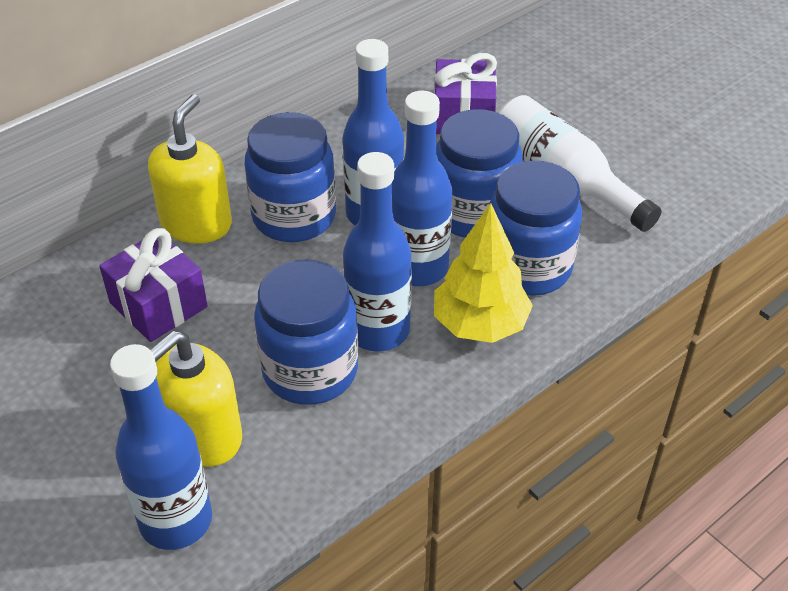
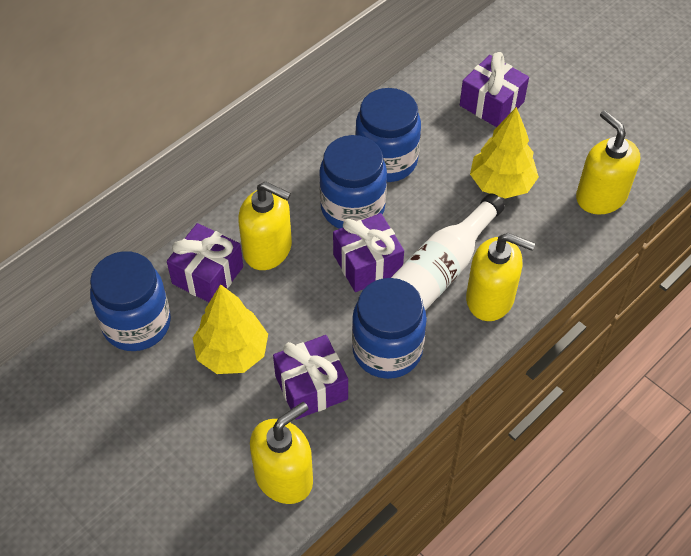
blue bottle: [110,344,212,550] [343,39,405,225] [343,152,412,352] [392,91,452,286] = 4 -> none = 0
purple gift: [99,228,208,342] [434,53,497,134] = 2 -> [167,223,243,302] [273,335,348,420] [333,213,404,292] [460,52,529,127] = 4
yellow soap dispenser: [148,94,232,243] [150,330,242,467] = 2 -> [238,181,292,270] [250,402,313,504] [466,233,535,321] [576,110,640,214] = 4
yellow tree: [434,203,533,343] = 1 -> [193,284,268,374] [470,107,539,199] = 2

